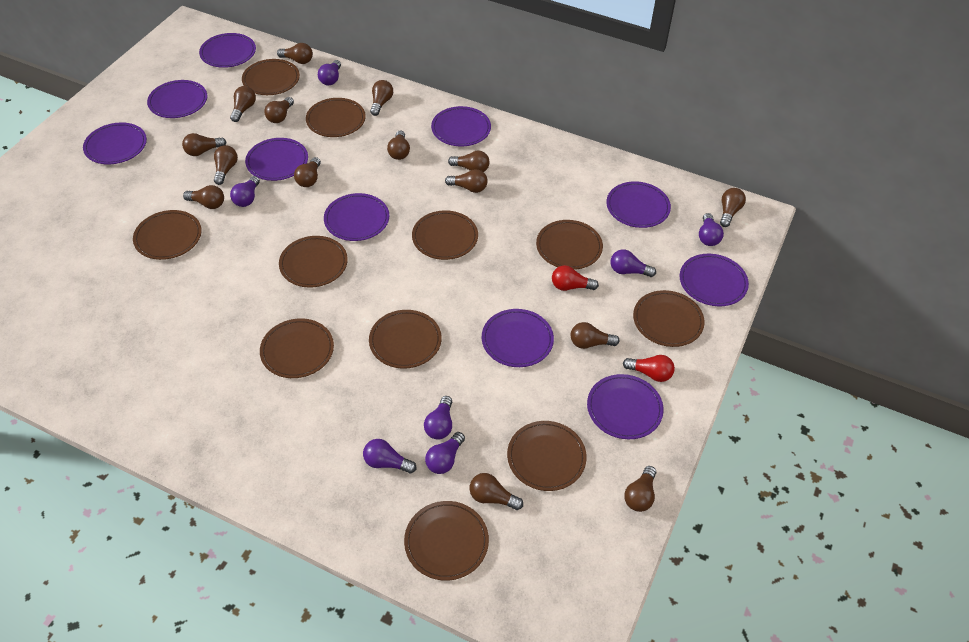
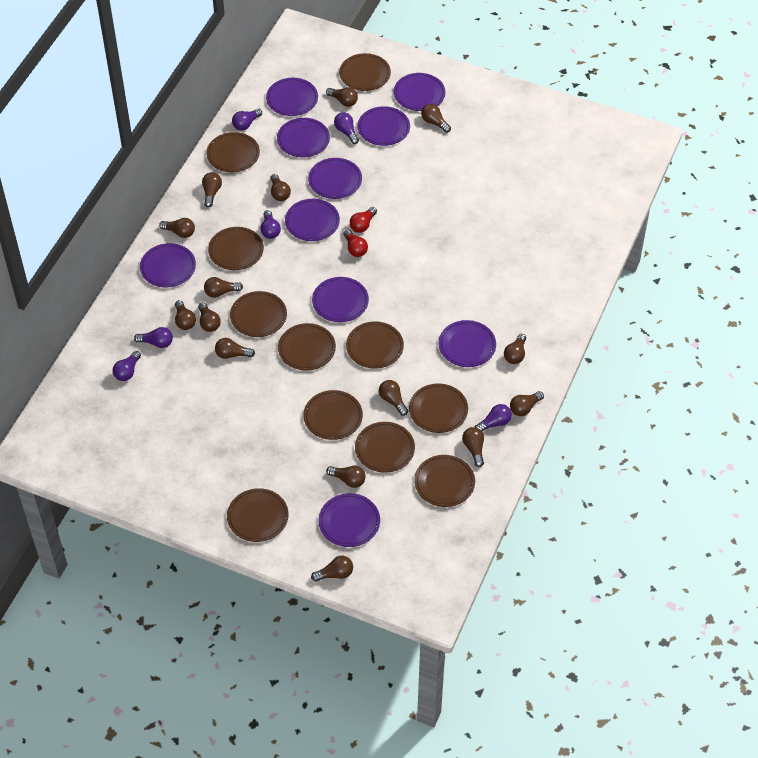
purple light bulb: [230,176,260,207] [318,60,341,85] [363,439,416,473] [424,396,452,439] [425,432,465,474] [611,249,656,277] [699,213,724,246] = 7 -> [113,351,141,381] [134,327,173,348] [232,108,262,130] [261,210,281,239] [334,112,359,144] [475,404,512,432] = 6

